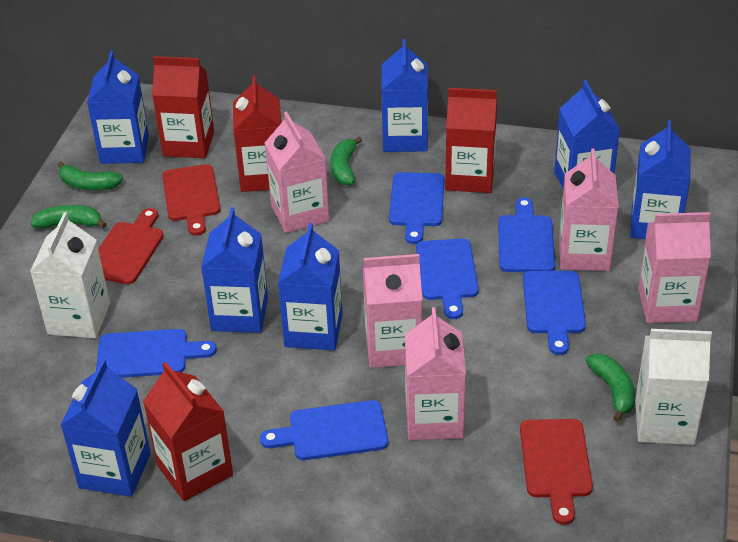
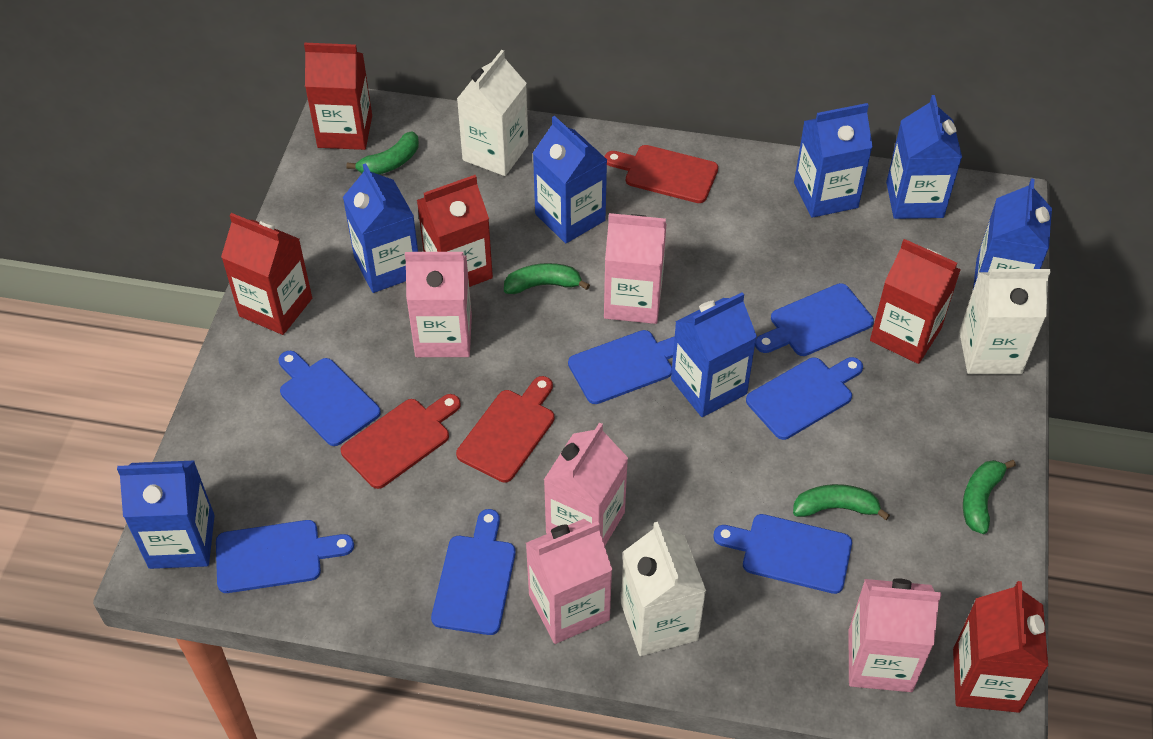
blue cutting board: [96,329,217,378] [260,400,388,460] [389,172,444,244] [416,238,479,319] [498,198,555,272] [523,271,586,355] = 6 -> [216,520,354,593] [278,351,381,446] [431,509,516,635] [568,330,675,404] [713,514,852,594] [746,357,863,440] [755,283,874,356] = 7
red carton: [143,362,233,501] [152,56,214,158] [233,76,282,192] [445,88,497,193] = 4 -> [221,213,312,335] [304,43,372,150] [417,175,493,287] [870,239,961,364] [953,581,1048,713] = 5
white carton: [30,212,110,338] [635,329,712,445] = 2 -> [457,50,528,176] [621,522,706,656] [959,269,1051,374] = 3

